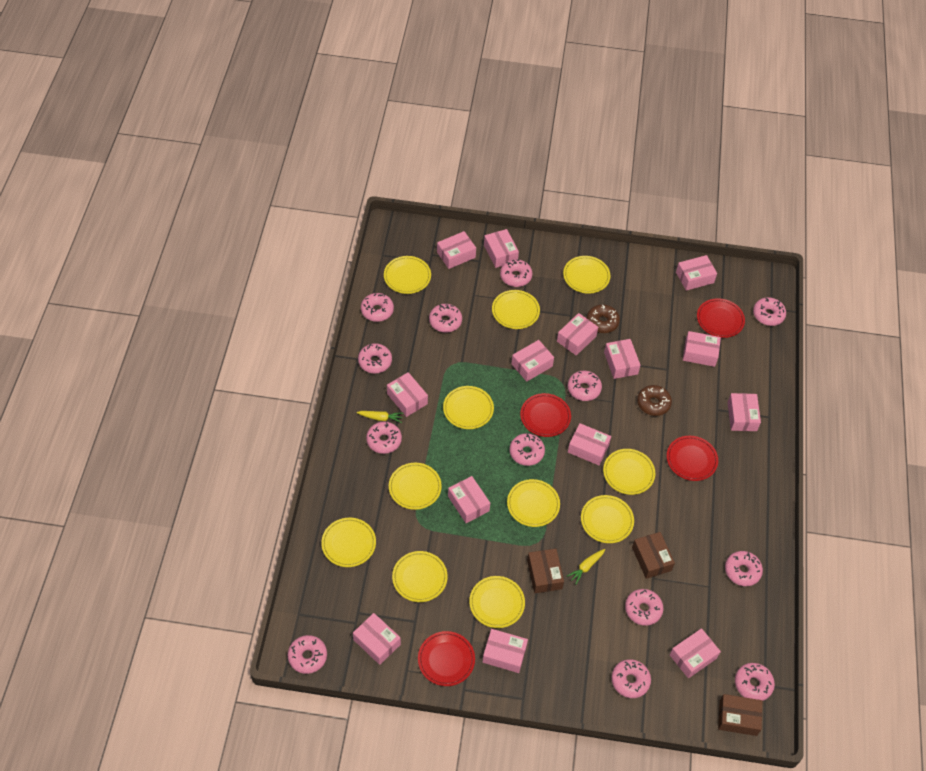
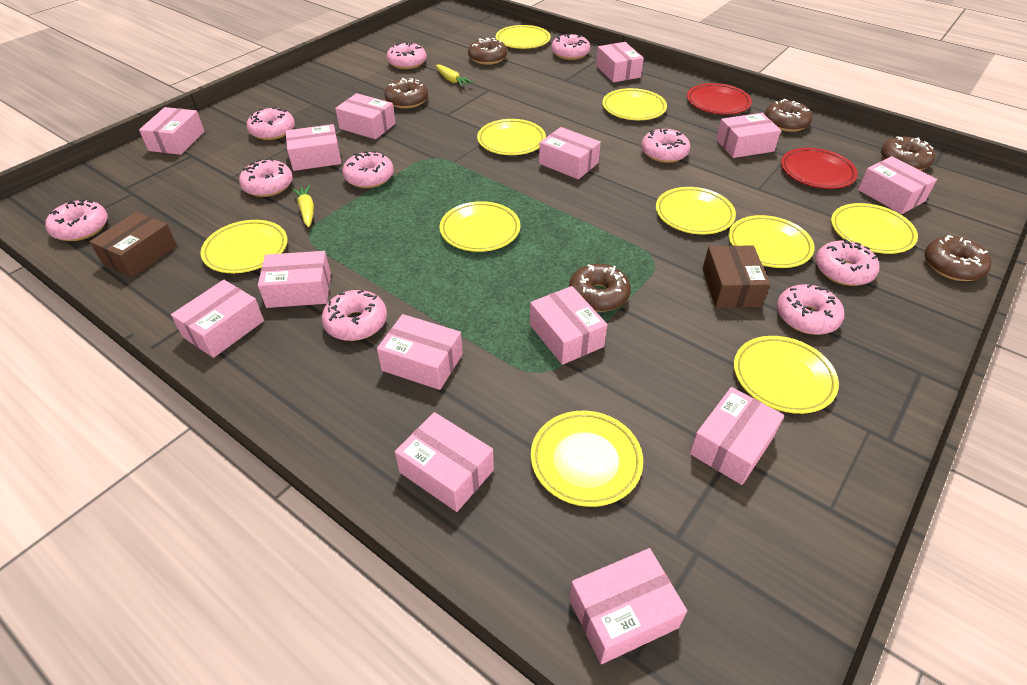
brown box: [527,549,564,593] [632,532,675,579] [718,694,762,736] = 3 -> [90,211,177,278] [703,245,770,308] = 2
brown donut: [587,304,620,333] [637,385,672,416] = 2 -> [384,78,428,109] [468,38,507,65] [569,264,631,312] [764,99,812,132] [881,136,935,170] [925,235,991,281] = 6
pink donut: [288,635,327,674] [358,343,392,374] [361,293,394,322] [366,422,402,454] [429,304,462,333] [500,259,532,287] [510,433,545,466] [568,371,602,401] [611,659,651,698] [625,589,663,626] [725,551,763,586] [735,663,775,701] [753,297,786,326] = 13 -> [45,200,108,241] [239,158,293,197] [247,107,295,140] [322,290,387,341] [342,151,394,188] [386,42,427,69] [551,34,590,60] [641,129,690,163] [777,284,844,335] [815,239,879,286] = 10
red plate: [418,631,475,686] [520,393,571,437] [667,436,718,481] [697,298,745,338] = 4 -> [687,83,752,115] [781,148,858,189] = 2
yellow plate: [321,518,376,567] [384,256,431,294] [389,463,442,510] [392,551,448,602] [443,386,494,429] [469,576,525,628] [492,290,540,329] [507,479,560,527] [563,256,610,293] [581,495,634,543] [603,449,655,495] = 11 -> [201,220,288,273] [440,201,520,252] [477,119,546,155] [496,25,551,49] [531,411,643,507] [602,88,667,120] [656,187,736,235] [728,215,815,268] [734,336,839,414] [831,203,918,254] = 10

